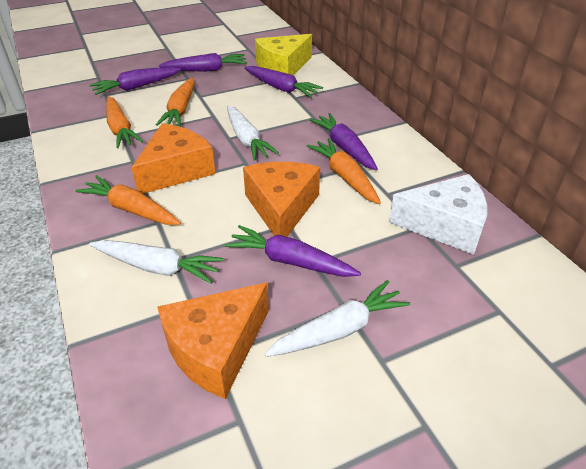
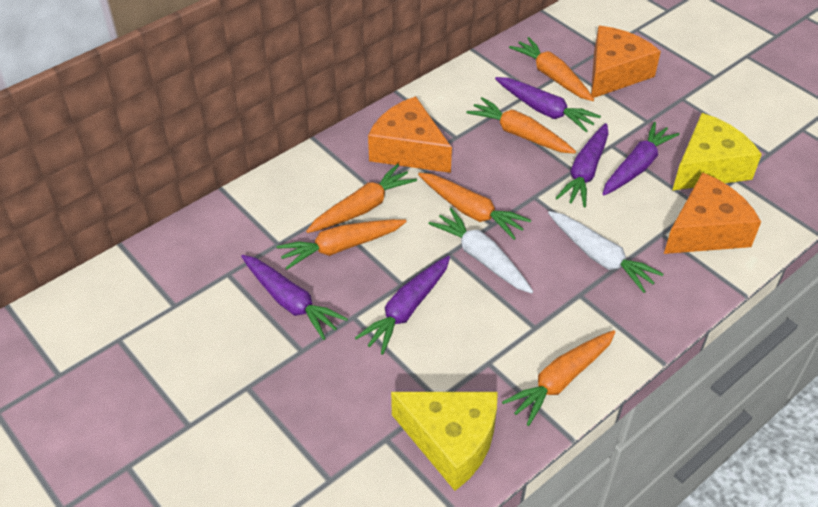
orange carrot: [75,175,181,225] [106,96,143,149] [156,77,195,127] [307,138,381,204] = 4 -> [277,219,407,269] [306,164,417,233] [418,173,531,240] [467,97,576,154] [502,330,615,426] [509,37,594,101] = 6
white carrot: [89,240,224,284] [227,105,279,161] [265,280,410,357] = 3 -> [428,208,533,293] [548,211,663,293] = 2
white cheese: [389,174,487,255] = 1 -> none = 0
yellow cheese: [255,34,312,76] = 1 -> [391,392,498,491] [672,113,762,191] = 2

